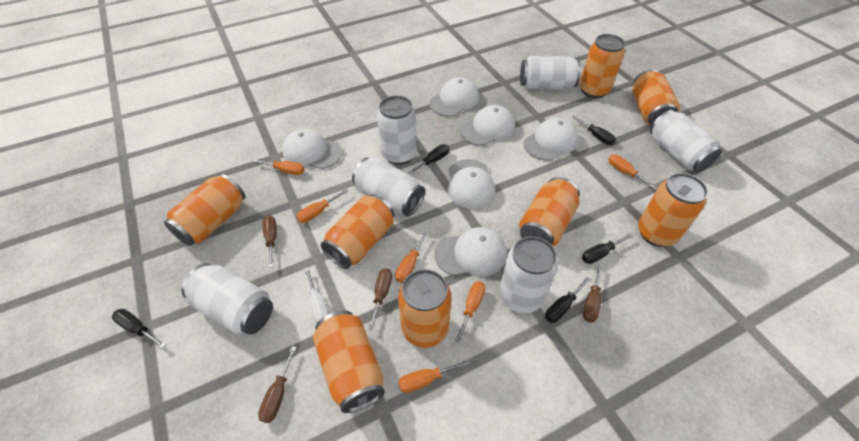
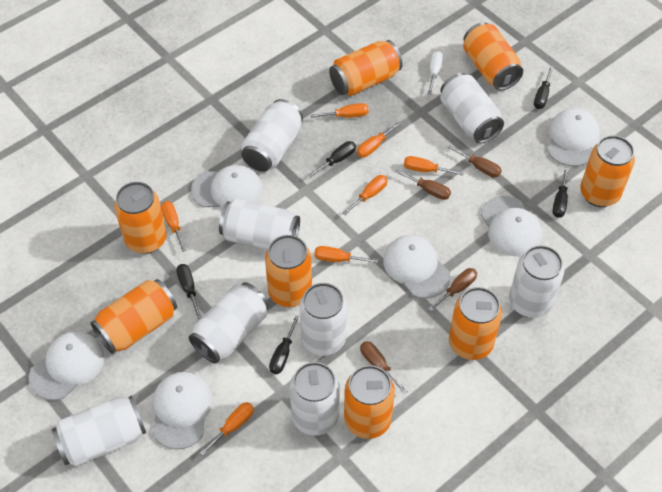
orange screwdriver: [253,159,305,175] [297,189,348,223] [395,232,428,283] [398,359,471,393] [455,281,485,343] [608,154,657,190] = 6 -> [161,201,186,252] [200,402,254,456] [311,103,369,118] [314,246,378,263] [343,175,388,215] [357,121,402,157] [404,156,464,175] = 7
white can: [181,263,273,335] [352,157,425,217] [377,96,417,165] [499,236,558,313] [520,56,581,89] [650,110,722,172] = 6 -> [52,395,146,466] [189,282,269,363] [219,199,300,250] [241,99,303,172] [290,362,340,436] [299,283,347,356] [440,73,504,144] [509,245,564,318] = 8

